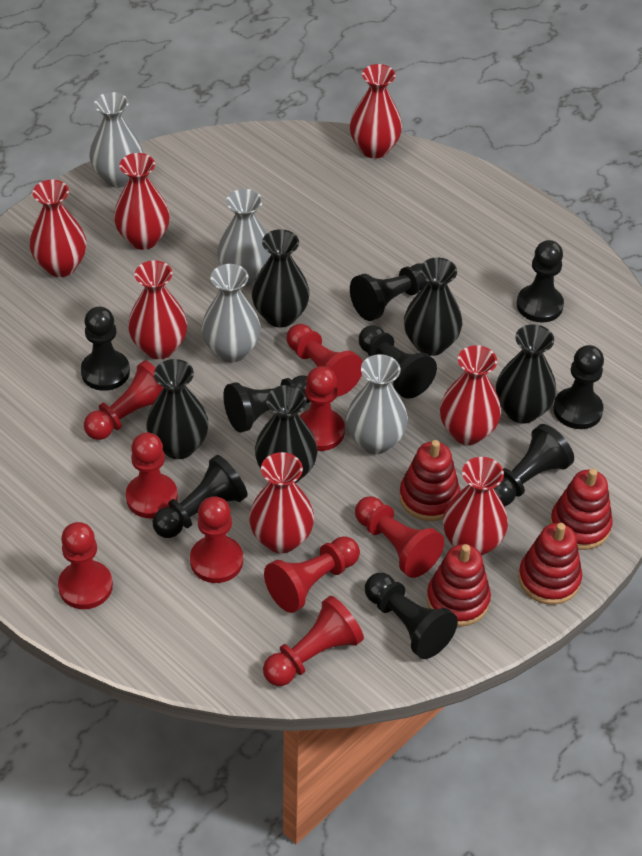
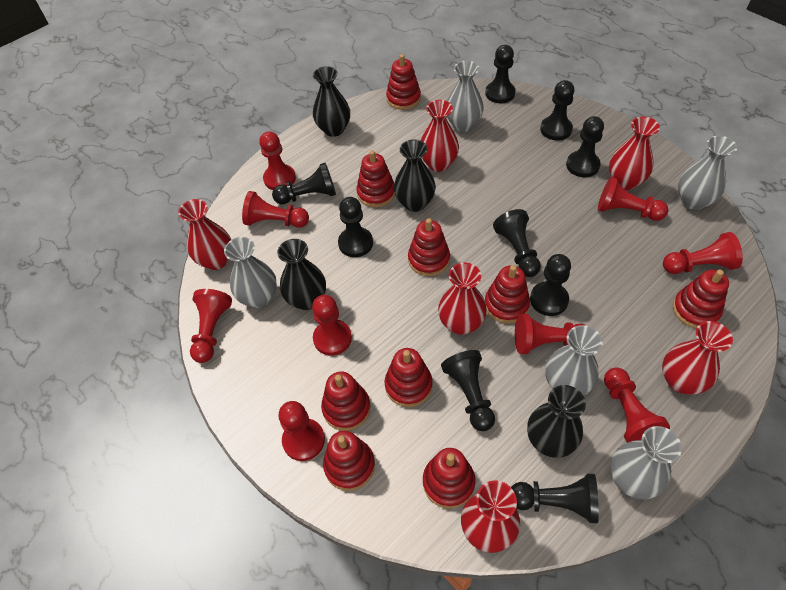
black vase: [146,359,209,459] [252,229,310,327] [255,385,318,483] [404,258,462,356] [496,324,556,424] = 5 -> [277,239,326,310] [313,66,350,137] [394,139,436,212] [527,385,586,458] = 4
grey vase: [89,92,143,188] [202,264,261,363] [217,189,271,286] [346,354,408,454] = 4 -> [224,237,277,308] [447,61,484,132] [545,325,603,396] [610,426,682,500] [678,135,737,210] = 5
red stacking toy: [399,440,460,521] [427,544,491,626] [518,523,582,605] [550,468,613,550] = 4 -> [321,371,371,431] [323,431,375,491] [356,150,395,207] [384,348,433,407] [386,54,421,110] [408,218,450,276] [423,448,475,509] [485,265,530,323] [673,270,729,329] = 9
red vase: [30,180,86,277] [114,153,170,250] [128,260,187,359] [249,452,314,553] [350,64,402,158] [440,345,501,445] [443,457,508,556] = 7 -> [178,199,231,270] [420,100,459,172] [438,263,487,335] [461,481,520,553] [609,117,660,190] [662,321,733,395] = 6

